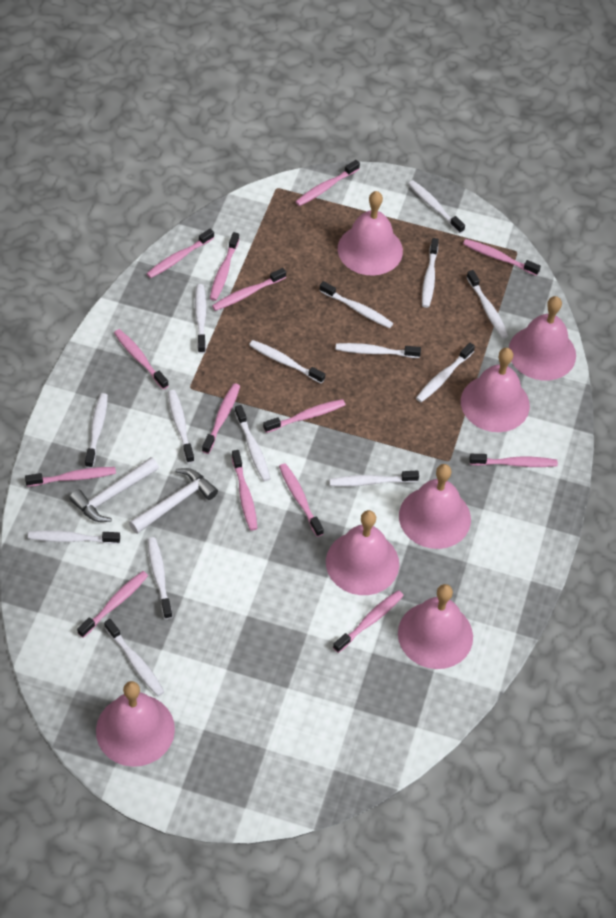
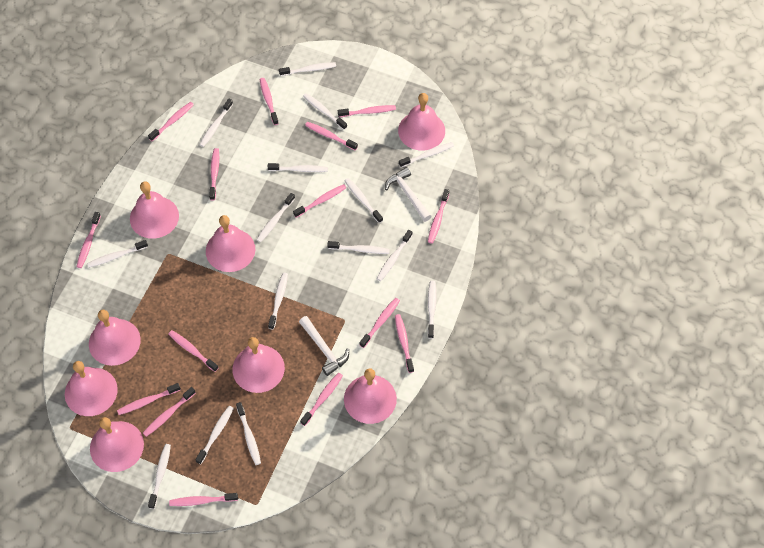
pink bell: [96,681,175,767] [326,510,399,595] [338,191,403,276] [398,584,473,669] [399,464,471,549] [461,348,530,432] [509,296,576,381] = 7 -> [65,361,118,416] [89,310,141,366] [90,417,144,472] [130,181,179,239] [206,215,255,272] [233,337,285,393] [344,368,397,424] [398,93,445,151] = 8
pink toothbrush: [25,467,116,487] [77,571,148,638] [114,329,169,389] [146,229,214,278] [202,383,240,454] [210,232,239,301] [212,268,286,311] [232,450,258,531] [263,399,345,433] [279,463,324,537] [295,160,360,206] [333,590,404,653] [463,239,541,276] [469,454,558,467] = 14 -> [77,212,101,268] [117,383,181,415] [143,387,196,437] [148,102,194,141] [168,330,218,372] [169,493,238,506] [209,148,219,201] [260,78,279,125] [293,184,346,218] [300,373,343,426] [305,122,358,150] [338,105,396,117] [360,298,400,348] [395,314,414,373] [428,189,449,244] = 15

